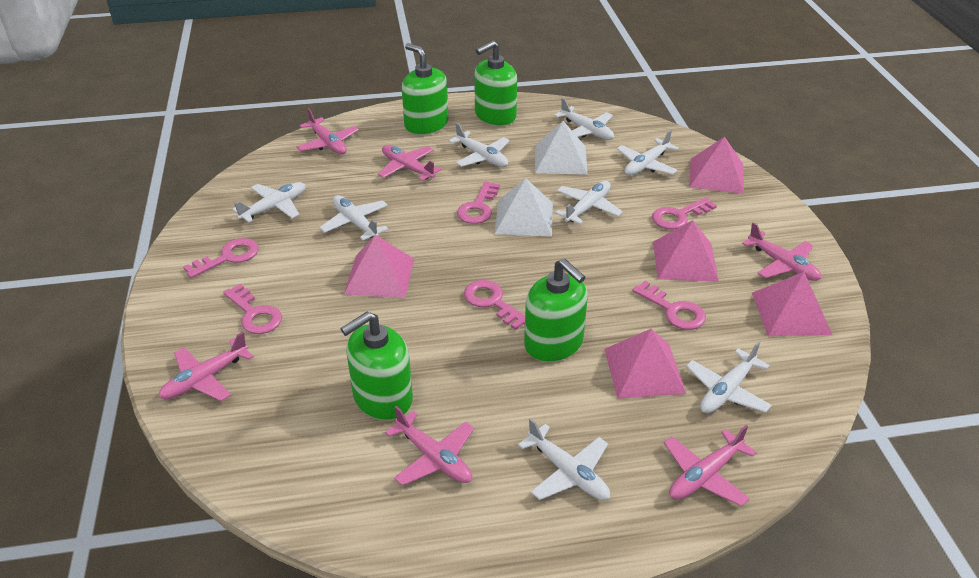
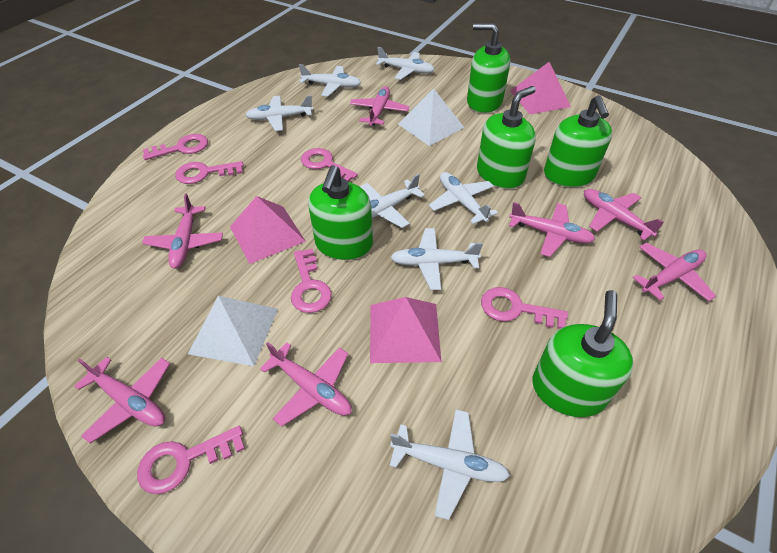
green soap dispenser: [341,311,413,420] [402,43,448,135] [474,41,517,126] [524,258,588,362] = 4 -> [308,165,373,260] [467,23,510,113] [477,86,536,189] [532,290,634,417] [544,95,612,187] = 5
pink plane: [159,332,254,401] [297,108,359,155] [378,145,442,181] [385,406,474,486] [664,425,757,506] [742,222,821,281] = 6 -> [75,357,170,443] [142,193,223,269] [260,342,352,426] [350,86,410,126] [509,202,596,257] [584,189,664,241] [632,243,716,301] = 7
pink pyramid: [344,235,414,298] [604,328,686,399] [653,220,719,282] [689,137,744,194] [752,272,832,336] = 5 -> [230,196,306,264] [370,297,441,363] [510,62,571,114] = 3
white plane: [232,182,305,223] [319,195,388,241] [448,123,510,167] [518,418,610,500] [554,98,614,140] [555,181,623,224] [617,130,679,176] [686,341,772,413] = 8 -> [246,95,314,131] [299,64,361,97] [360,174,425,228] [376,47,435,80] [389,409,510,520] [390,228,483,290] [429,172,498,224] = 7

